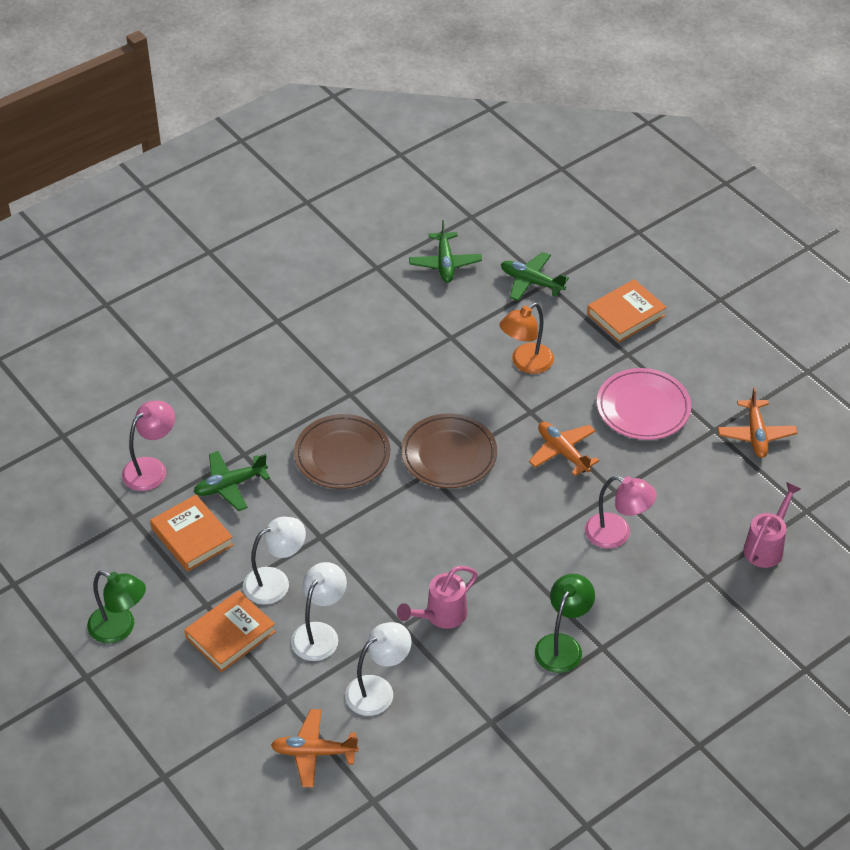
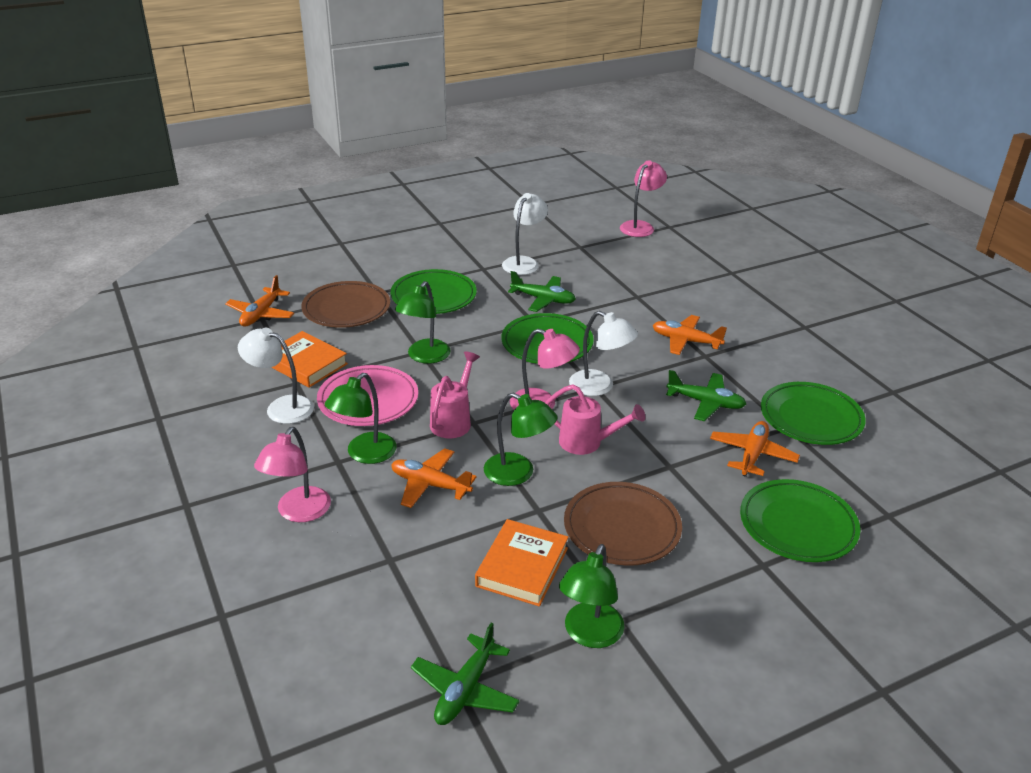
green lamp: [87,571,146,644] [535,574,595,673] = 2 -> [325,373,397,464] [395,281,451,364] [484,393,557,486] [559,544,624,648] = 4
green plate: none = 0 -> [391,269,477,314] [501,313,594,364] [740,479,860,562] [761,382,866,445] = 4
orange book: [150,495,234,572] [184,590,276,672] [587,279,667,342] = 3 -> [271,331,348,388] [475,519,569,607] = 2
orange lamp: [500,303,554,374] = 1 -> none = 0
orange plane: [271,709,359,788] [529,422,599,476] [718,387,797,458] = 3 -> [225,275,294,326] [391,448,477,508] [653,315,727,355] [710,421,800,477] = 4
pink lamp: [122,401,175,491] [585,476,657,548] = 2 -> [254,427,331,522] [510,329,580,410] [620,160,667,237] = 3

